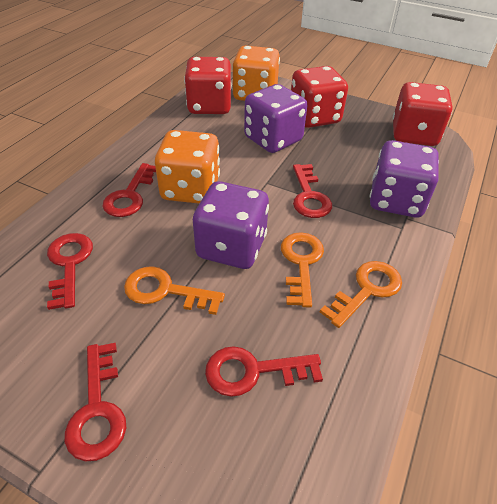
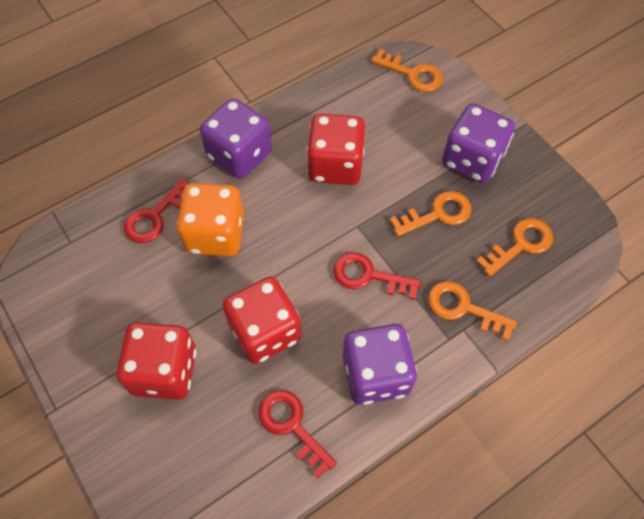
orange dice: [155,130,220,204] [232,46,280,101] = 2 -> [177,183,244,256] = 1
orange key: [124,266,225,315] [281,232,324,307] [320,261,402,328] = 3 -> [371,49,443,92] [390,191,471,236] [428,281,517,341] [476,218,553,277] = 4
red key: [47,233,93,310] [65,343,126,461] [102,163,156,217] [205,346,323,397] [293,164,332,218] = 5 -> [124,178,188,243] [258,390,337,479] [333,252,421,300] = 3

